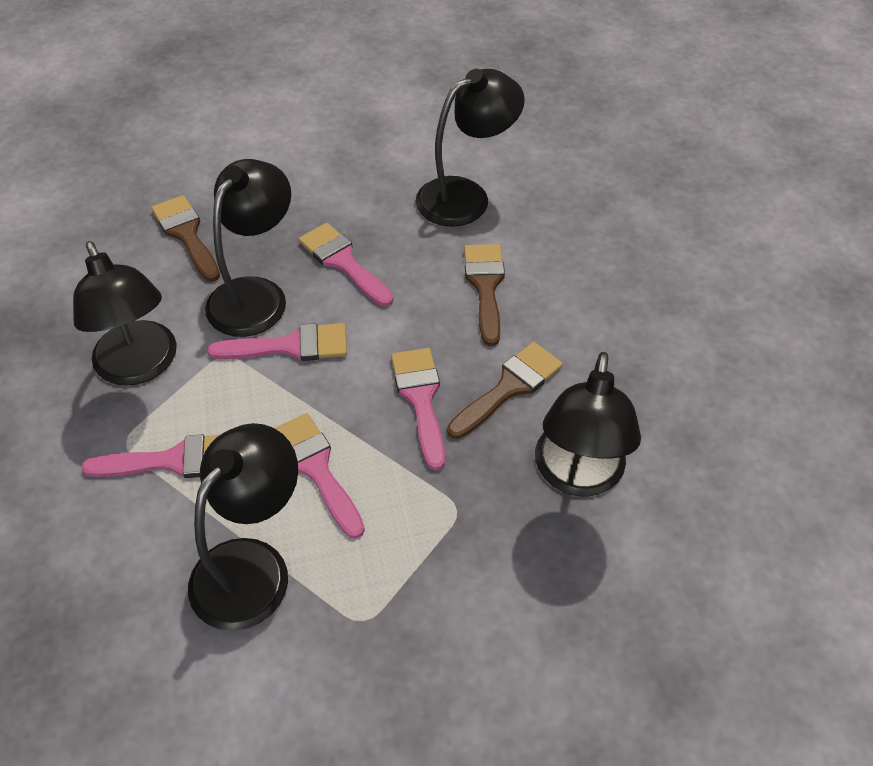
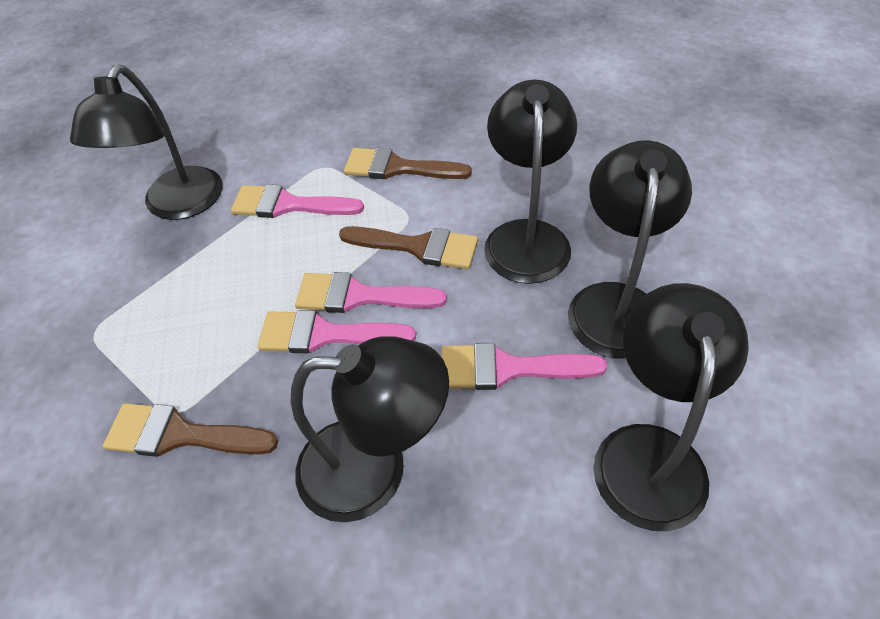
pink brush: [82,434,219,478] [208,323,347,361] [275,413,365,539] [299,223,393,307] [391,348,445,471] = 5 -> [231,184,364,218] [258,310,416,353] [295,272,447,313] [441,343,607,390] = 4

